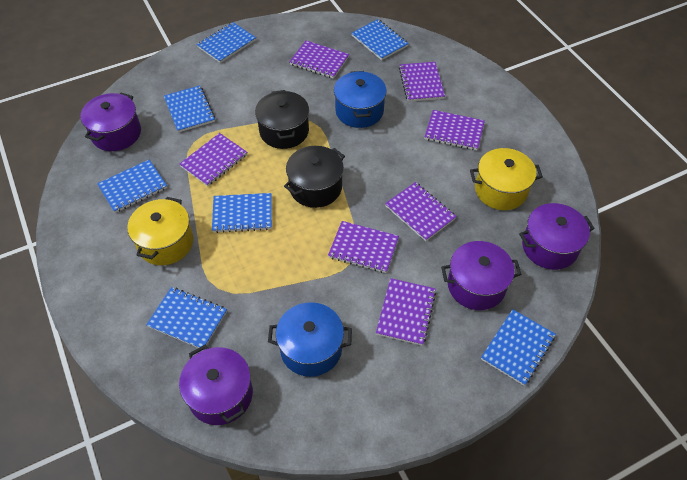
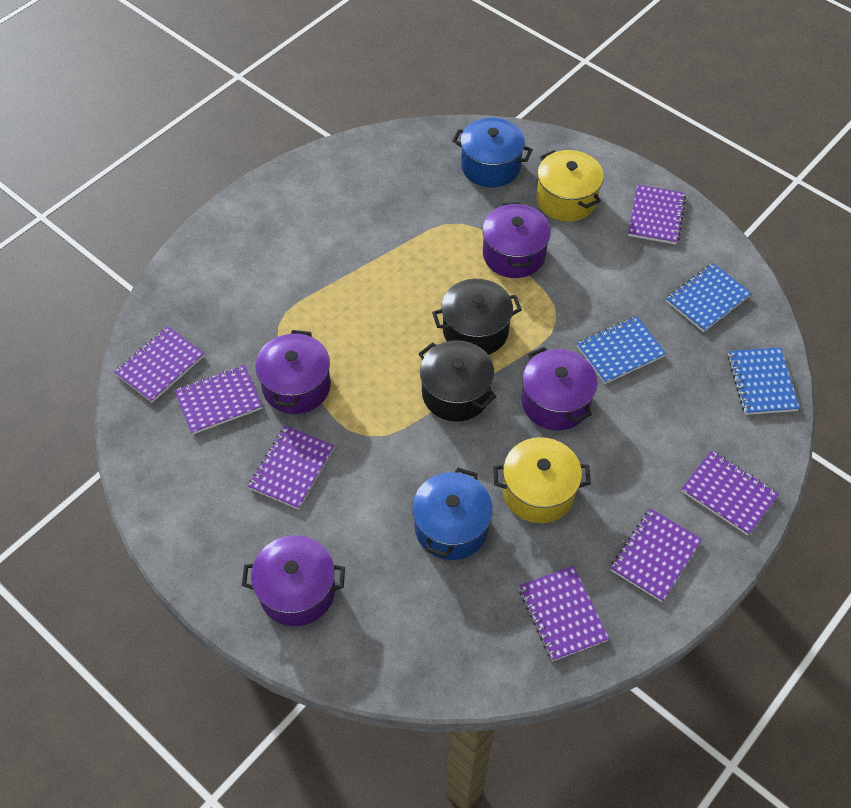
blue notebook: [97,160,167,213] [146,287,227,350] [164,86,215,133] [197,22,256,63] [212,193,272,233] [351,19,409,60] [481,309,556,386] = 7 -> [577,316,666,384] [666,263,751,332] [728,347,800,415] = 3

